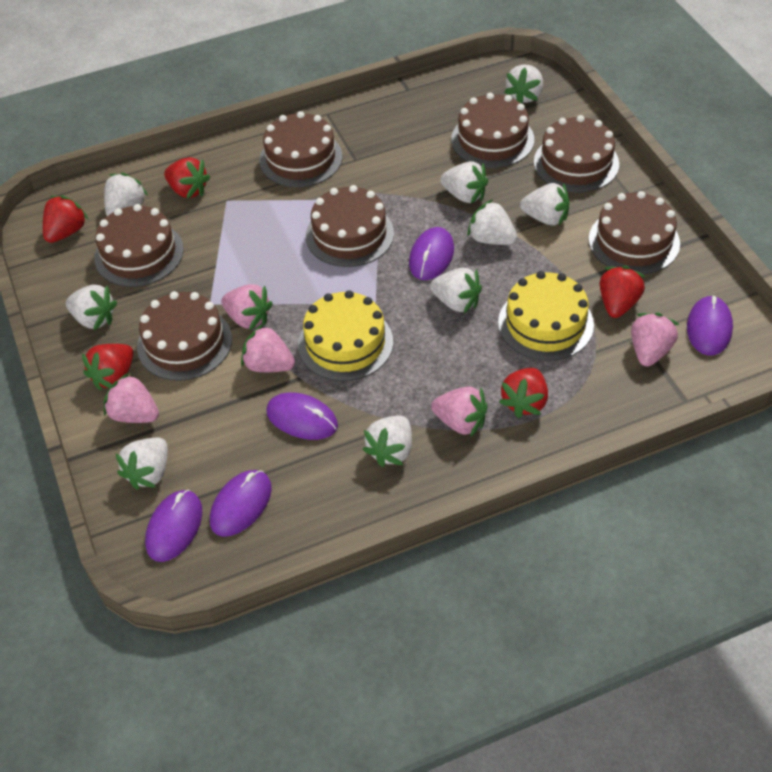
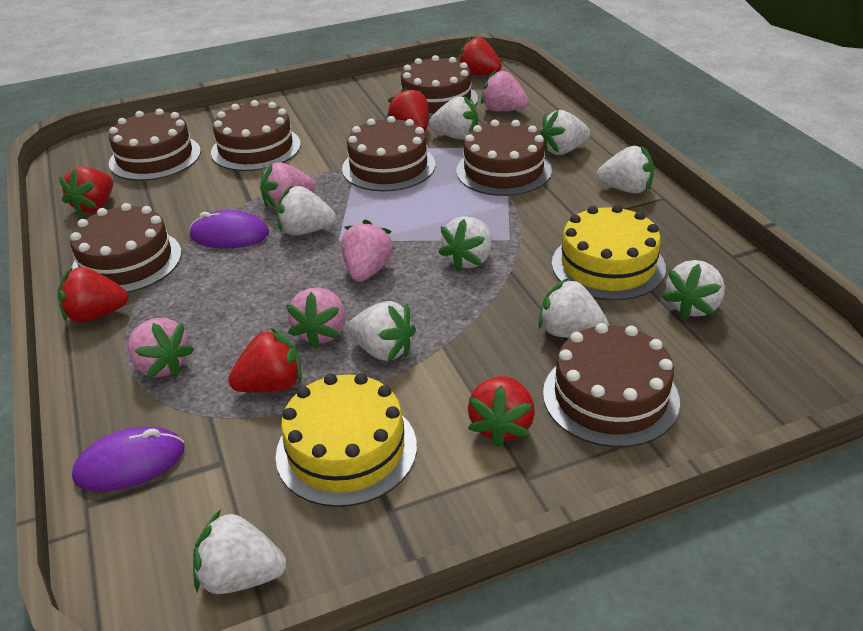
purple mouse: [145,490,202,562] [210,470,272,537] [266,393,338,440] [409,227,454,280] [687,295,733,355] = 5 -> [72,427,185,492] [189,210,269,249] = 2
red strawberry: [43,195,89,243] [82,344,133,390] [164,157,210,199] [499,368,548,418] [600,266,645,318] = 5 -> [58,267,129,323] [59,167,113,216] [228,328,302,392] [387,86,429,131] [458,35,502,75] [468,376,535,447] = 6

